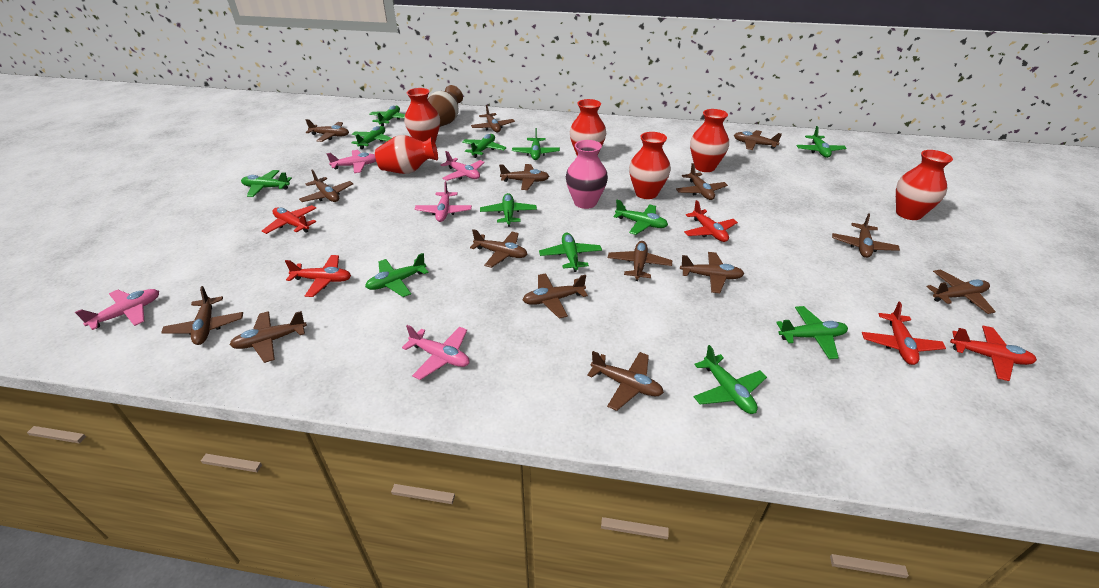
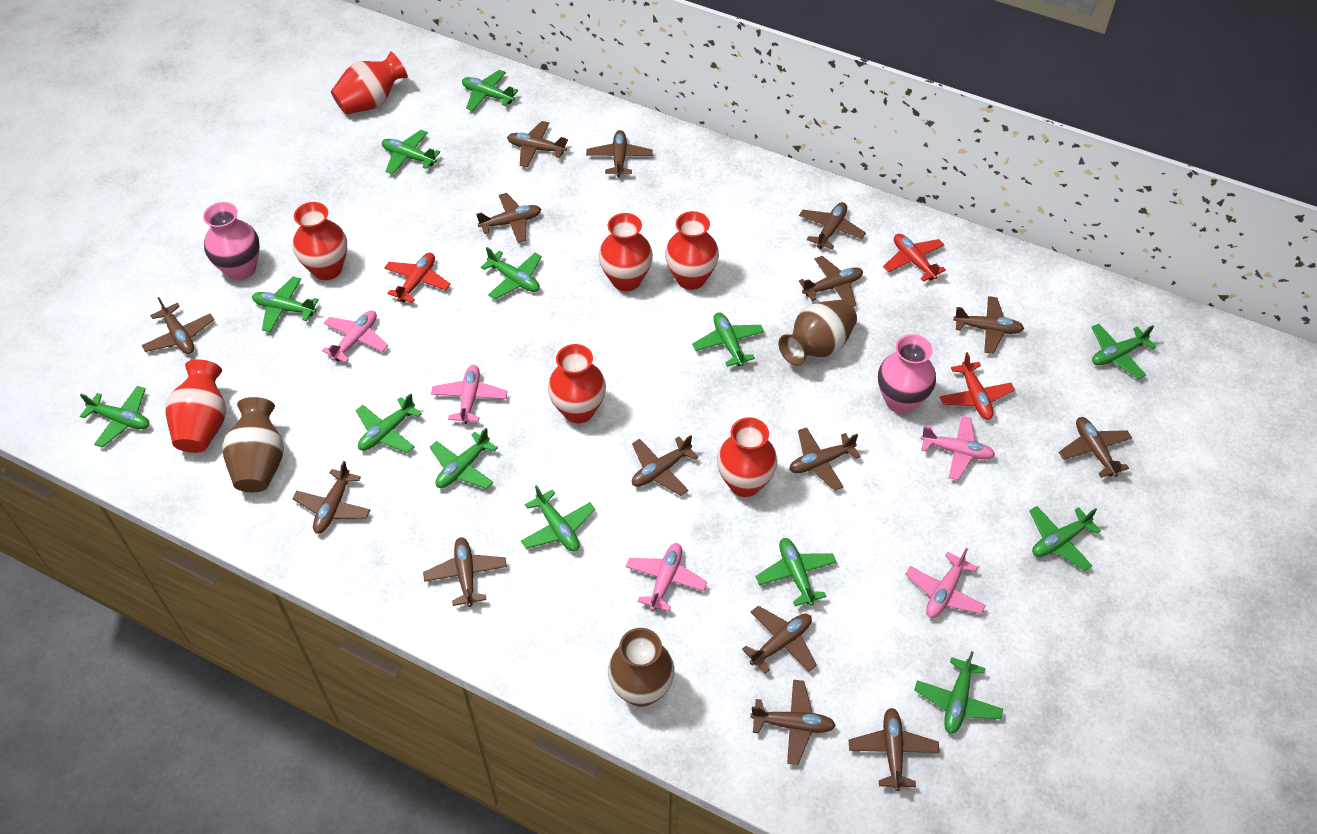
brown vase: [428,85,463,127] = 1 -> [222,397,284,492] [608,628,675,707] [778,300,857,366] = 3
green plane: [241,170,292,197] [351,126,392,149] [365,253,429,297] [369,105,405,127] [462,134,507,158] [480,193,537,227] [512,128,560,160] [539,233,602,272] [613,200,668,235] [694,345,767,414] [776,306,848,359] [796,126,847,158] = 12 -> [80,386,150,448] [252,277,319,332] [356,393,422,453] [382,130,440,175] [430,428,498,489] [462,70,518,111] [481,247,542,299] [521,485,595,552] [692,312,764,367] [756,538,836,606] [914,652,1003,734] [1029,506,1101,571] [1091,324,1156,379] = 13
pink vase: [566,140,608,209] = 1 -> [203,202,260,280] [878,334,936,414] = 2
red plane: [262,205,316,234] [285,255,351,297] [684,200,738,242] [862,302,946,365] [950,326,1037,381] = 5 -> [384,253,450,303] [883,234,946,282] [940,352,1015,420] = 3
red vase: [375,135,438,174] [404,88,440,143] [570,99,606,156] [629,132,671,199] [690,109,729,172] [896,150,953,220] = 6 -> [165,360,226,453] [293,202,347,280] [331,51,408,114] [548,344,606,423] [599,213,653,291] [665,211,719,290] [717,417,777,497] = 7

